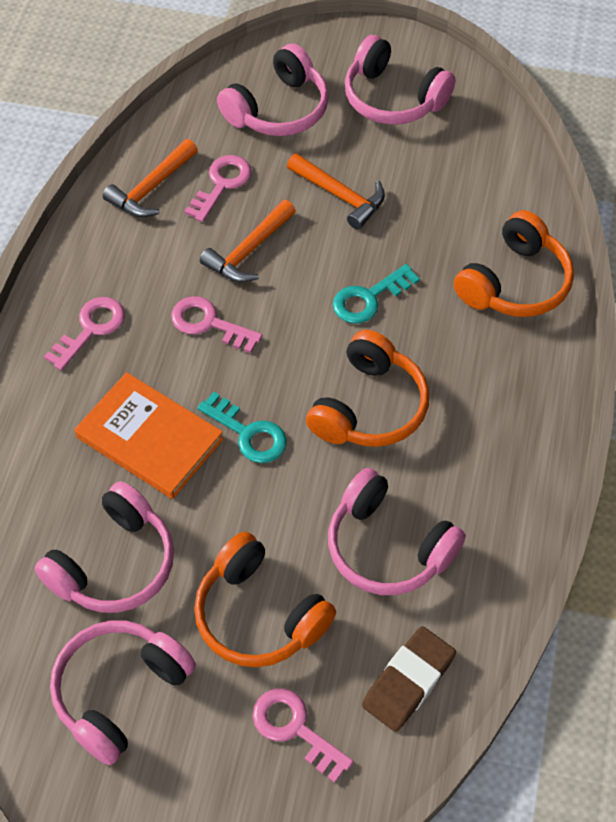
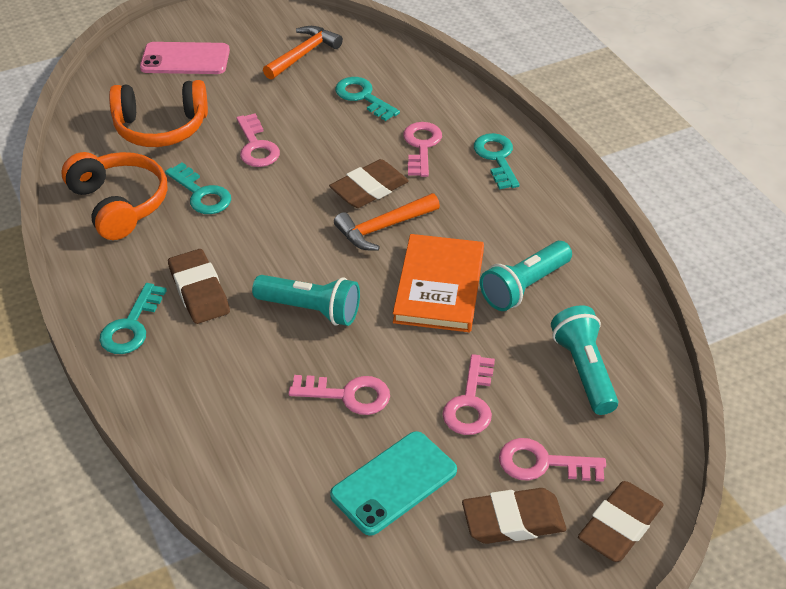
brown eraser: [362,626,456,732] = 1 -> [168,249,230,324] [329,159,409,208] [462,488,566,544] [578,481,663,562] = 4
orange hammer: [103,139,198,217] [200,200,296,283] [287,153,385,230] = 3 -> [263,26,343,80] [334,193,440,251] = 2
orange headphones: [194,532,336,667] [306,330,429,447] [454,210,574,317] = 3 -> [61,152,167,240] [109,80,208,147] = 2
pink headphones: [34,481,174,613] [50,620,196,765] [217,44,329,136] [328,468,466,595] [345,35,455,125] = 5 -> none = 0
pink key: [44,297,125,371] [171,296,263,353] [184,155,252,222] [253,688,353,783] = 4 -> [236,114,280,167] [289,375,390,415] [403,122,442,177] [442,354,495,435] [499,438,606,482] = 5
pink phone: none = 0 -> [140,42,230,74] = 1
turquoise flashlight: none = 0 -> [252,275,360,326] [480,241,572,311] [551,305,619,415] = 3
turquoise key: [198,391,287,463] [333,264,420,324] = 2 -> [100,283,167,354] [165,162,231,214] [335,77,400,121] [474,133,520,189] = 4
turquoise phone: none = 0 -> [330,431,457,536] = 1

